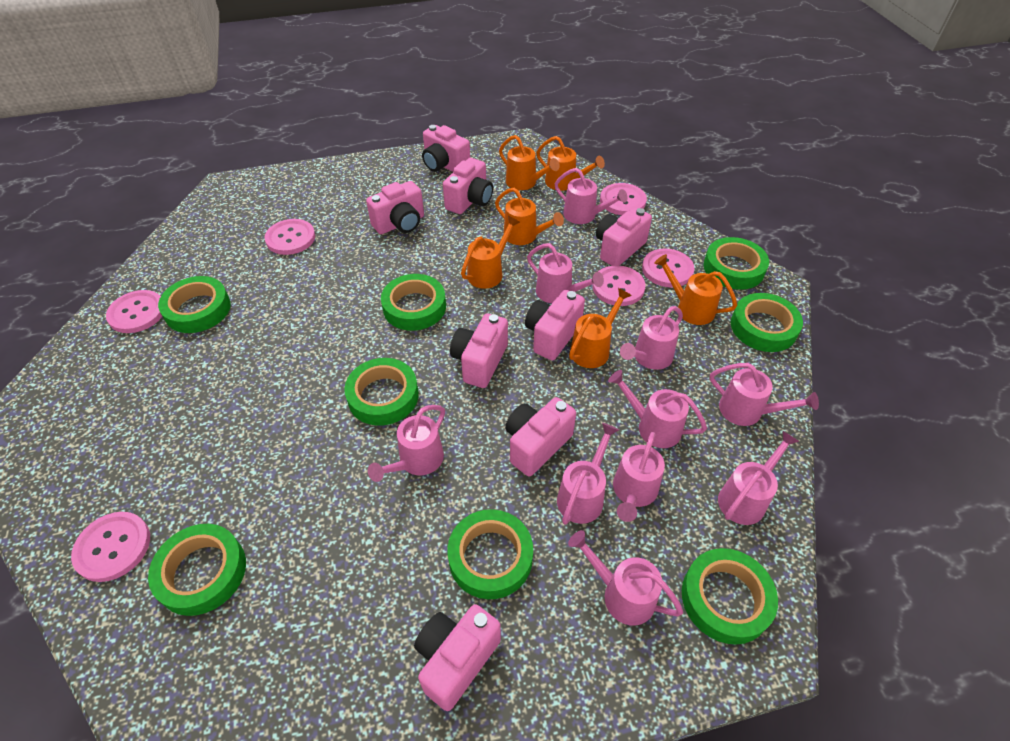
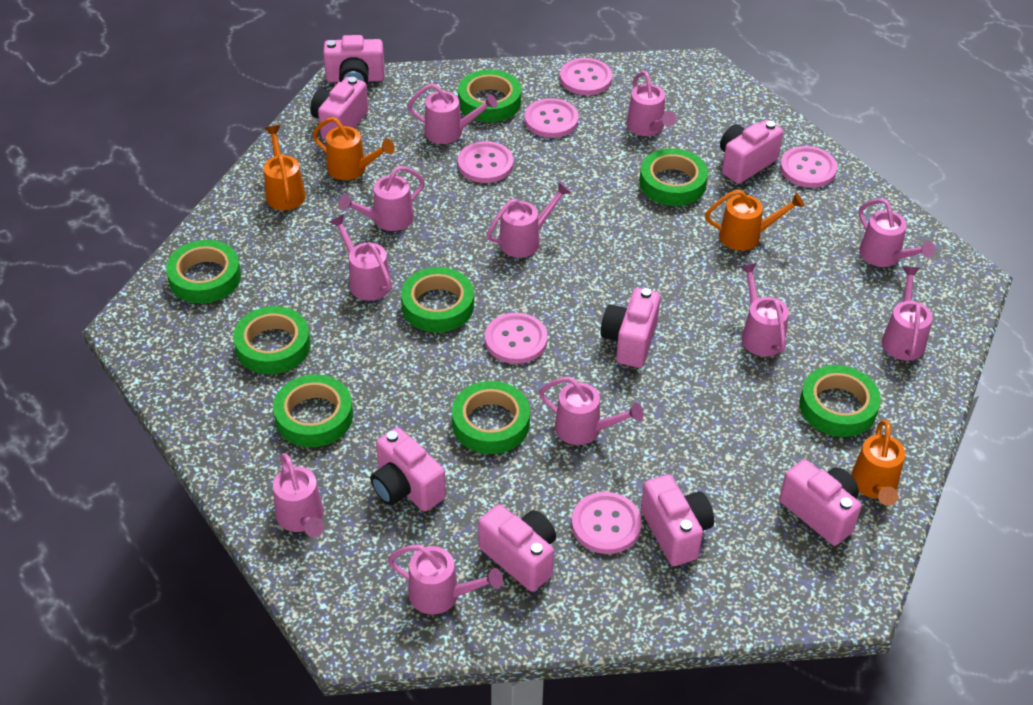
orange watering can: [461,216,520,289] [495,188,564,245] [499,135,560,190] [536,136,605,191] [569,288,632,368] [654,254,737,325] = 6 -> [264,125,306,210] [312,117,394,180] [705,189,804,251] [851,420,905,506] = 4
pink watering can: [368,405,445,482] [527,243,604,303] [555,168,628,224] [557,423,619,525] [568,530,683,626] [608,370,707,448] [613,432,665,522] [620,306,683,370] [710,363,819,426] [718,431,800,525] = 10 -> [273,453,324,537] [330,214,392,301] [339,166,425,231] [387,544,503,614] [407,84,497,144] [486,182,571,257] [539,377,644,445] [627,71,677,136] [741,263,789,357] [859,199,935,267] [882,267,932,361] = 11

